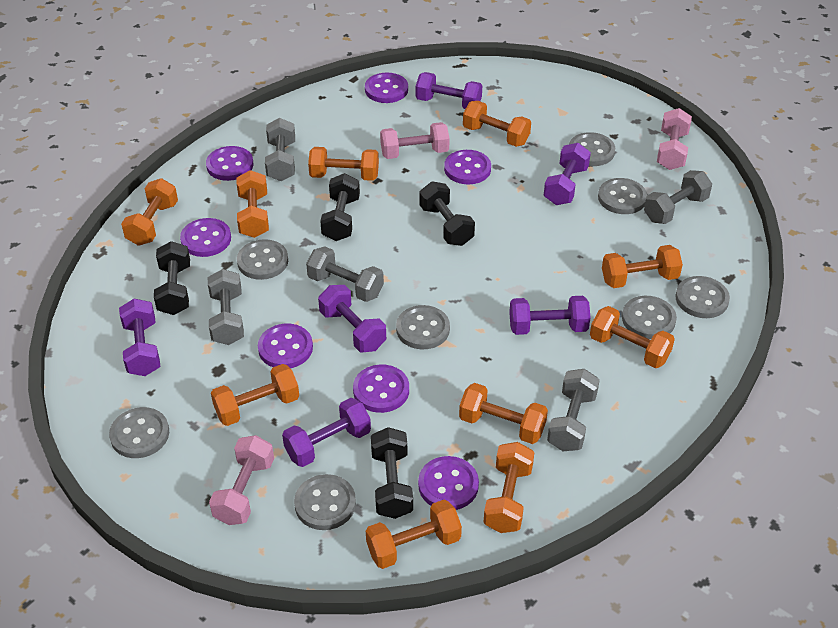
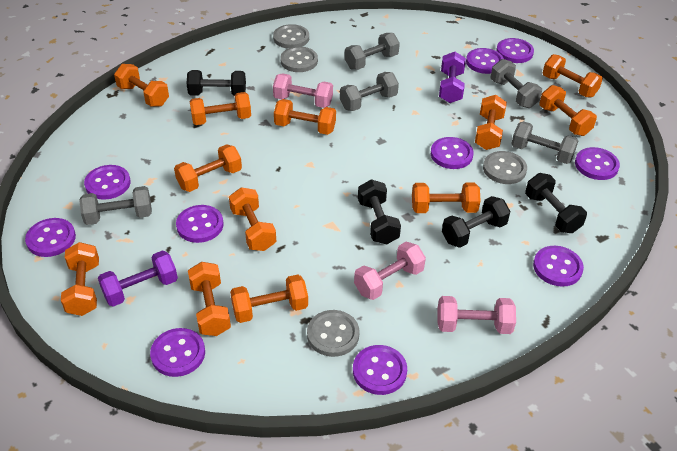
grey button: [109,407,169,458] [237,239,288,280] [294,474,356,530] [396,305,450,349] [569,132,615,166] [598,178,647,214] [622,296,677,339] [675,276,730,318] = 8 -> [273,24,309,49] [280,47,318,72] [307,310,360,357] [483,151,527,184] = 4
orange dumbbell: [121,178,178,246] [211,364,299,426] [236,170,269,238] [308,147,379,181] [366,500,462,569] [459,383,548,444] [463,101,531,147] [484,442,534,533] [590,306,675,368] [602,245,683,288] = 10 -> [61,242,99,316] [114,64,169,107] [174,144,242,192] [188,262,231,336] [190,92,251,125] [229,187,276,251] [230,275,308,323] [274,99,336,135] [412,182,481,213] [475,95,507,150] [539,85,597,136] [543,54,603,98] = 12
purple button: [180,218,231,257] [206,146,253,181] [258,324,313,368] [353,365,409,413] [365,73,408,103] [418,456,479,510] [444,150,491,184] = 7 -> [25,218,76,257] [84,165,131,200] [150,328,205,377] [176,205,224,243] [353,345,407,395] [431,137,474,169] [466,48,504,74] [496,38,534,63] [533,246,584,286] [575,147,620,180] = 10
purple dumbbell: [119,299,160,376] [282,398,371,467] [318,285,386,352] [416,72,482,109] [509,296,591,335] [544,143,591,205] = 6 -> [98,250,178,307] [439,52,466,103] = 2

